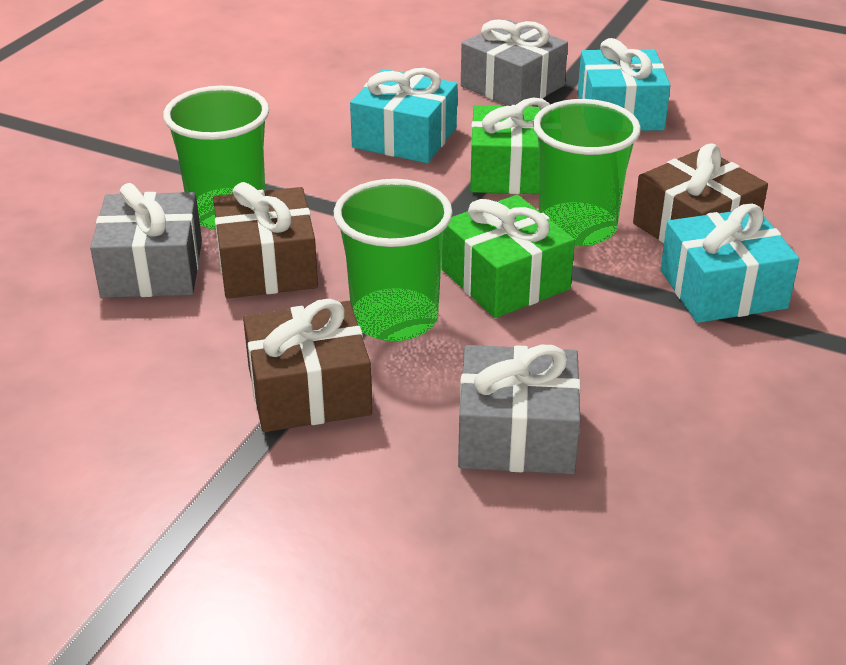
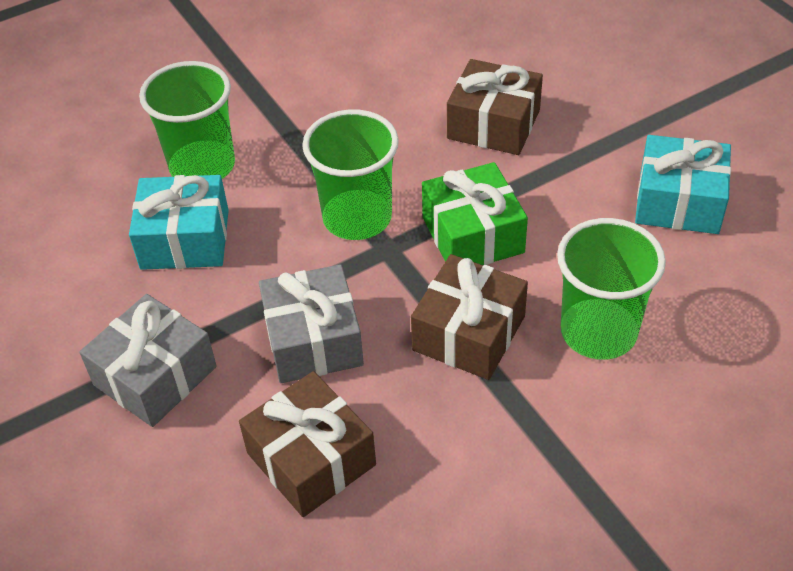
green gift: [442,195,575,318] [470,98,550,194] = 2 -> [422,162,528,265] = 1
grey gift: [90,183,202,298] [458,345,581,474] [461,19,568,106] = 3 -> [79,294,217,427] [259,264,364,383] = 2
turquoise gift: [350,68,457,163] [578,38,671,131] [660,204,799,323] = 3 -> [129,175,229,270] [635,135,731,234] = 2

